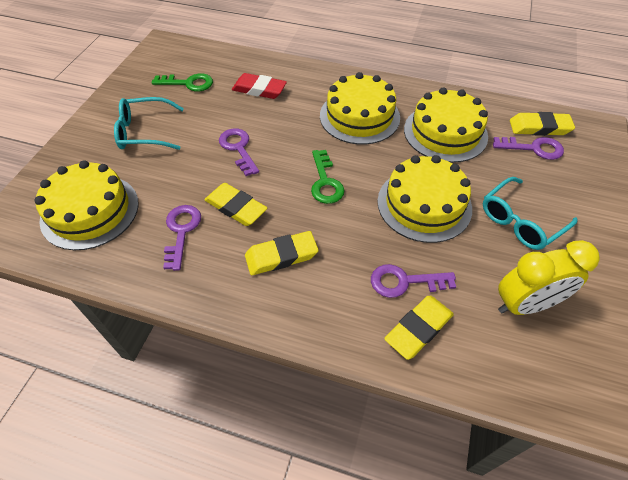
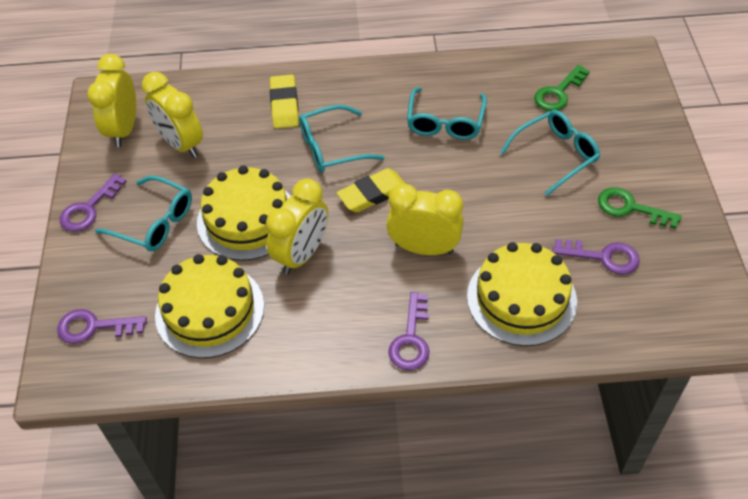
red eraser: [232,73,287,99] = 1 -> none = 0
turquoise glasses: [114,97,184,150] [483,177,578,250] = 2 -> [95,176,192,252] [299,105,385,172] [407,87,487,140] [500,110,600,196] = 4
yellow cake: [35,160,139,250] [320,72,400,145] [377,155,472,243] [404,87,488,163] = 4 -> [155,254,264,358] [197,166,291,261] [467,242,577,346] = 3
yellow clock: [498,240,600,315] = 1 -> [87,54,136,147] [142,72,203,158] [266,179,328,274] [386,184,464,255] = 4
yellow eraser: [205,183,267,226] [245,231,319,275] [384,296,454,360] [510,112,575,136] = 4 -> [270,74,299,129] [337,168,405,212] = 2

